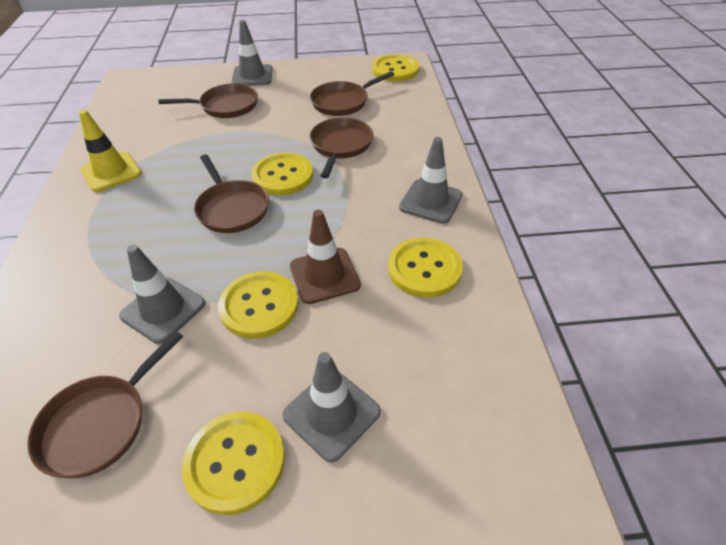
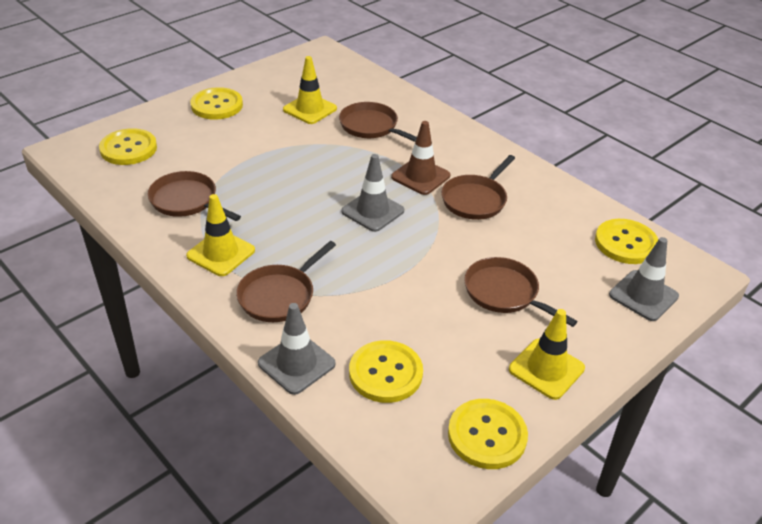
grey traffic cone: [119,245,205,344] [232,20,273,86] [282,352,381,462] [399,137,463,224] = 4 -> [258,303,336,395] [341,154,404,232] [609,237,679,321] = 3
yellow traffic cone: [79,110,142,192] = 1 -> [186,194,255,276] [283,56,337,124] [509,309,585,400] = 3

